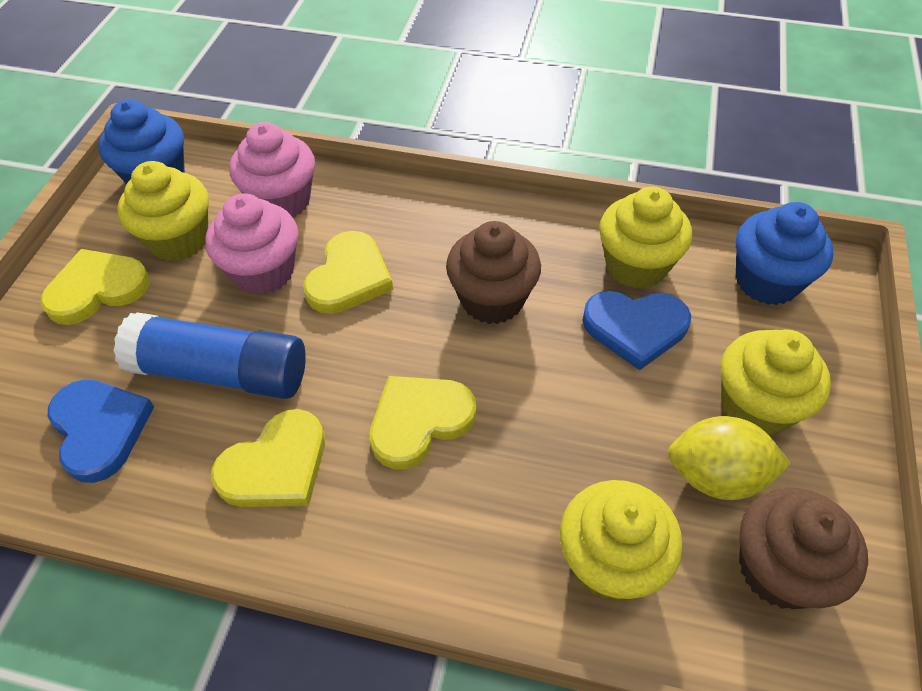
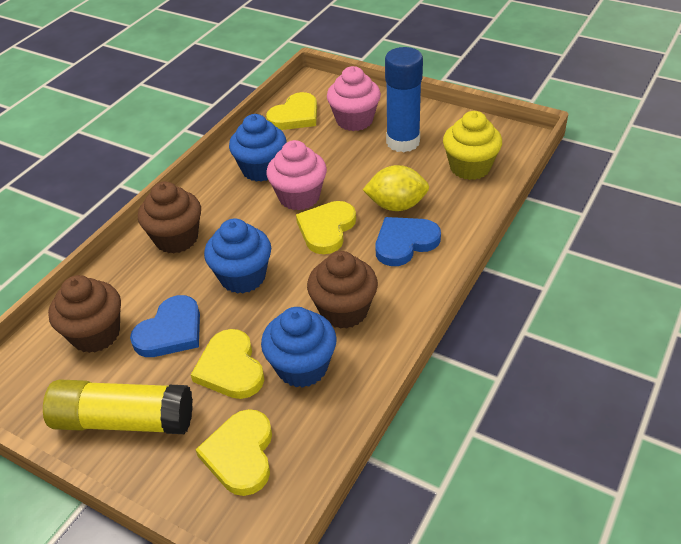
blue cupcake: [98,100,185,184] [736,202,833,305] = 2 -> [204,219,271,294] [229,114,286,182] [261,307,337,388] = 3
brown cupcake: [446,221,541,324] [739,488,868,609] = 2 -> [48,275,121,353] [138,181,201,254] [307,251,378,329] = 3
yellow cupcake: [117,161,209,261] [560,480,683,601] [599,186,692,289] [721,329,831,436] = 4 -> [443,111,502,180] = 1
yellow glue stick: none = 0 -> [43,379,193,434] = 1

